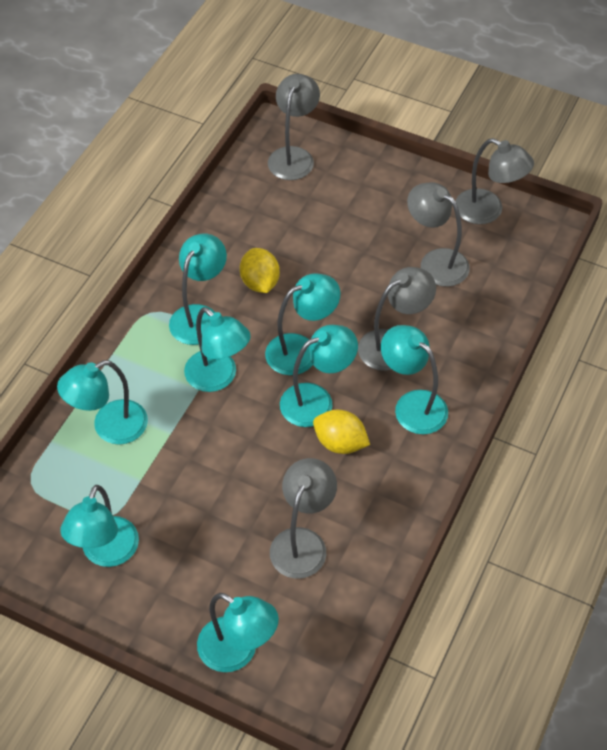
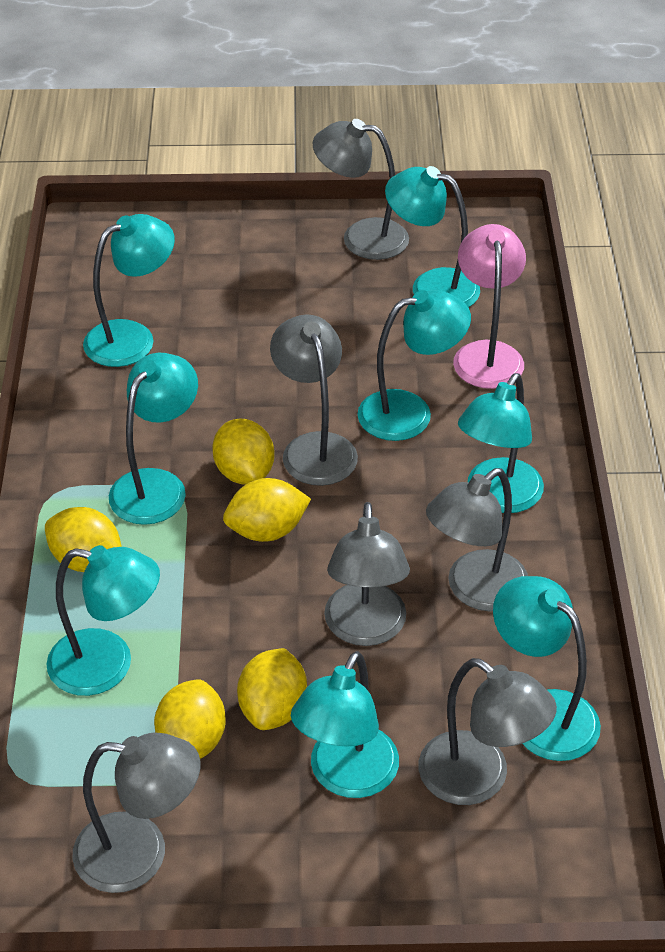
grey lamp: [268,74,320,180] [270,458,337,579] [358,267,436,371] [407,182,470,287] [456,138,534,224] = 5 -> [72,732,201,893] [270,314,358,486] [313,119,409,260] [324,502,410,646] [419,658,557,805] [426,468,528,611] = 6
pink lamp: none = 0 -> [453,224,526,389] = 1
yellow lemon: [240,248,280,293] [313,410,370,454] = 2 -> [45,507,122,572] [154,679,226,759] [212,418,274,485] [223,478,311,542] [237,648,307,730] = 5

